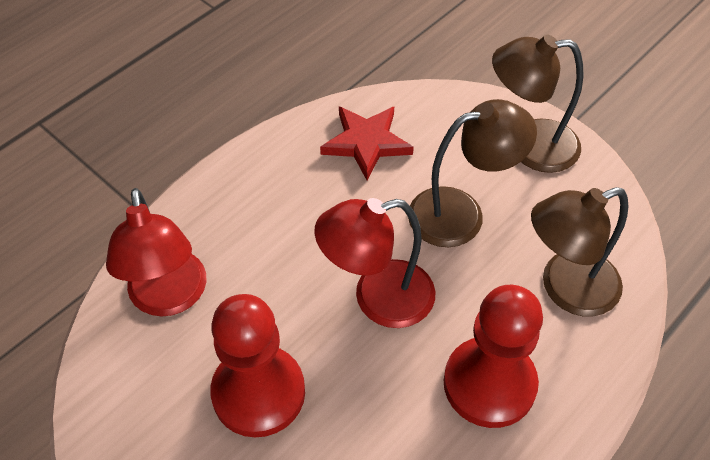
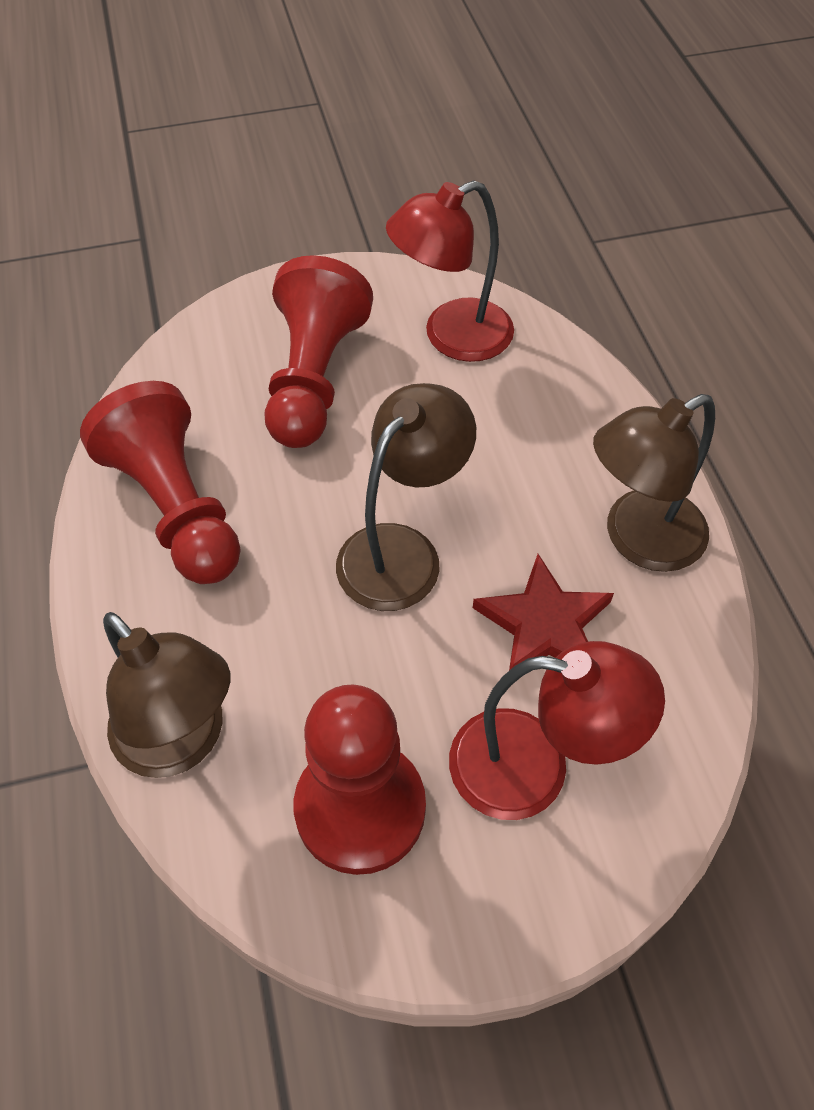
red pawn: [210,294,305,437] [444,285,543,428] = 2 -> [80,381,241,584] [264,255,373,448] [294,685,426,875] = 3

